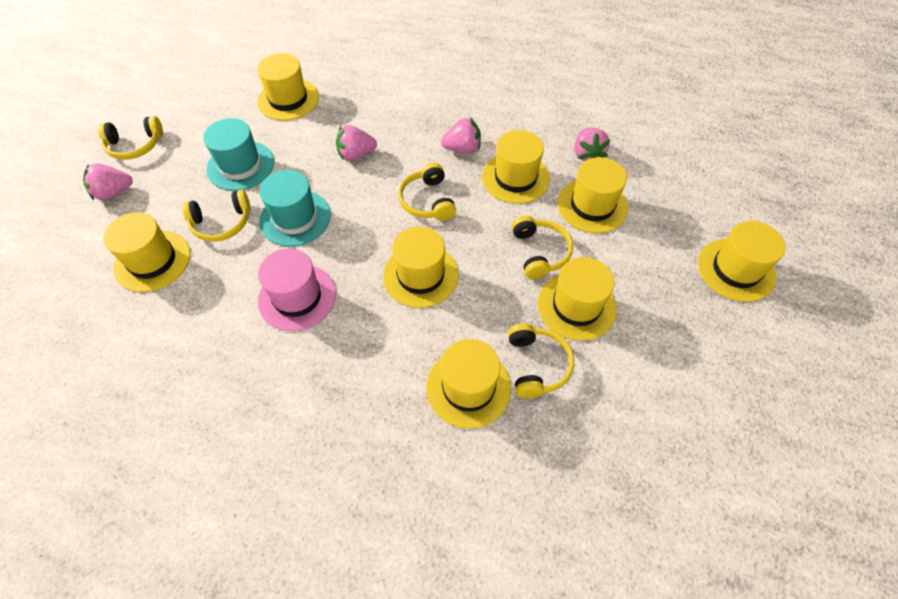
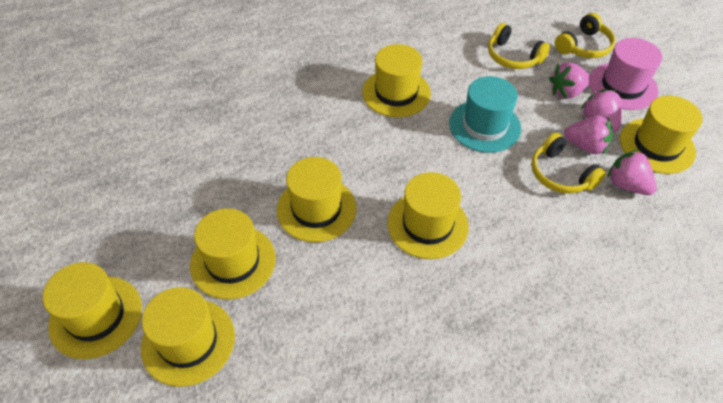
turquoise hat: [203,118,274,191] [259,170,331,247] = 2 -> [449,76,521,153] = 1
yellow hat: [103,212,190,292] [257,53,319,121] [383,227,459,308] [426,339,511,429] [482,130,550,204] [538,257,617,341] [558,157,628,233] [698,221,785,302] = 8 -> [42,262,142,359] [141,287,235,387] [190,208,276,299] [277,157,357,242] [362,44,431,117] [387,172,469,259] [620,96,703,174] = 7
yellow headphones: [98,116,163,160] [182,190,251,242] [398,163,456,221] [508,323,574,398] [511,216,573,279] = 5 -> [488,23,550,69] [531,133,606,193] [555,13,615,58] = 3

